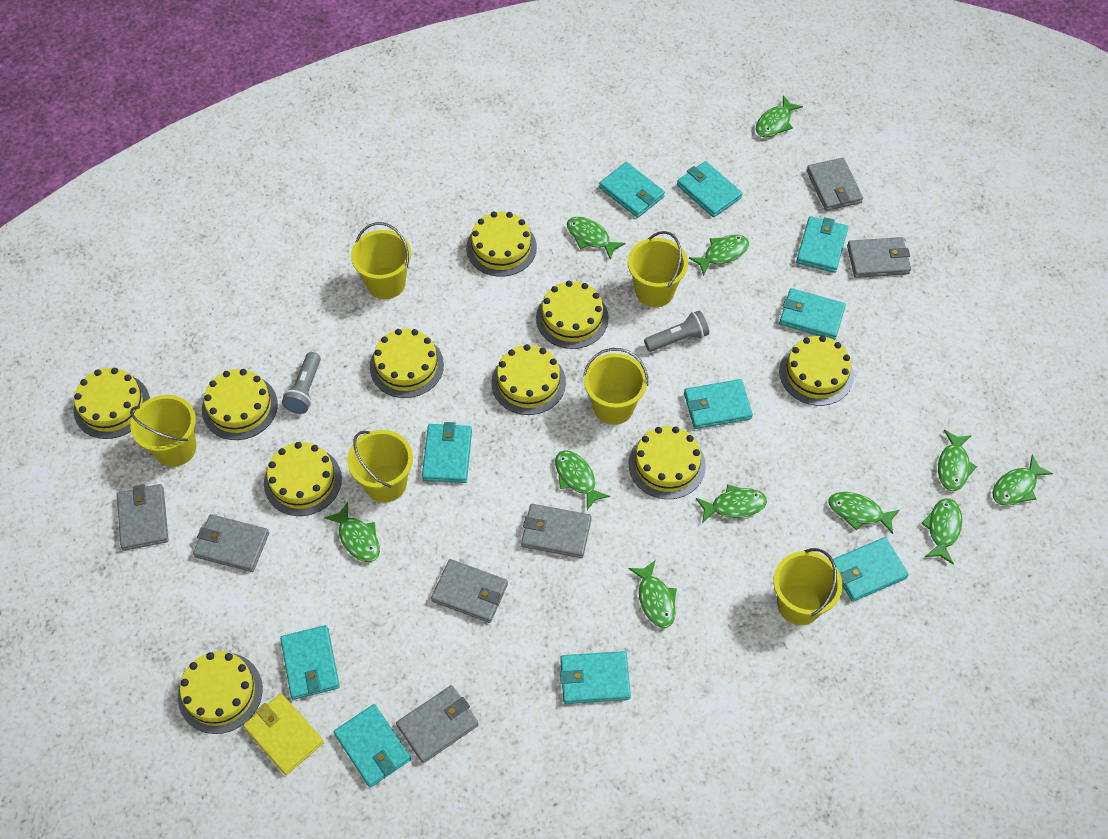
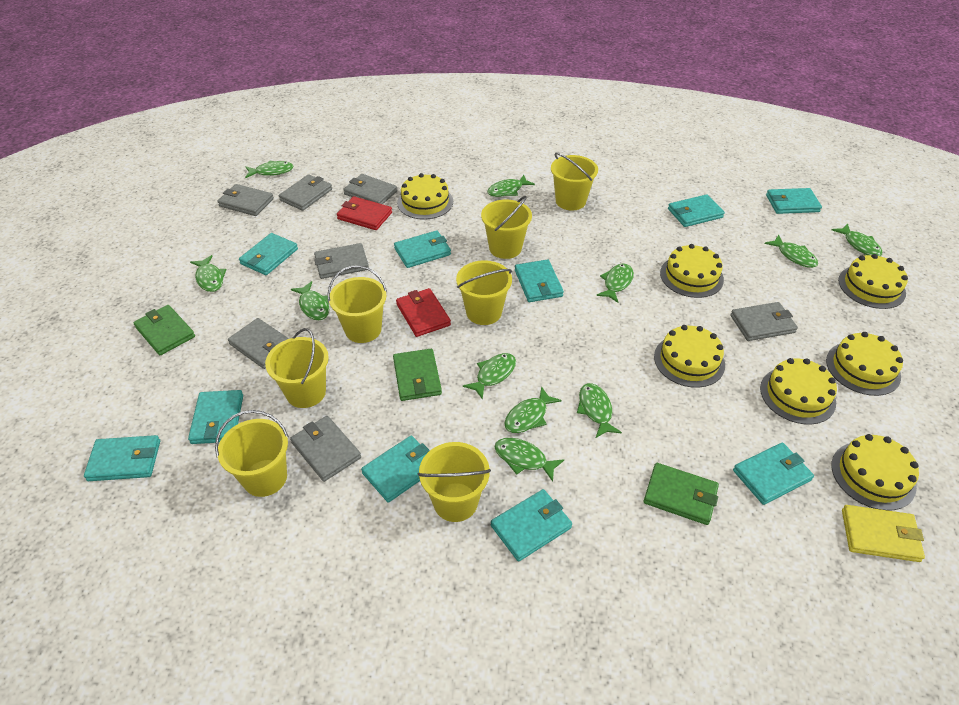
green wallet: none = 0 -> [133,305,195,355] [393,349,442,401] [644,463,719,525] = 3
grey flashlight: [282,352,321,414] [644,310,709,352] = 2 -> none = 0
red wallet: none = 0 -> [337,196,392,230] [396,288,451,337] = 2
yellow bucket: [130,395,196,467] [347,430,413,502] [351,222,411,299] [583,348,648,425] [628,231,688,307] [774,548,843,625] = 6 -> [215,410,289,497] [265,328,329,408] [327,265,387,343] [418,442,491,522] [456,260,512,325] [481,196,532,259] [551,153,598,210] = 7
yellow cake: [74,368,150,439] [178,651,263,734] [202,369,278,440] [264,442,342,516] [370,329,444,398] [466,212,537,277] [491,344,566,415] [536,281,609,349] [629,426,706,499] [779,336,854,406] = 10 -> [397,173,453,220] [654,325,725,388] [660,244,724,298] [760,358,837,424] [826,332,903,396] [831,434,919,511] [838,254,908,309] = 7

